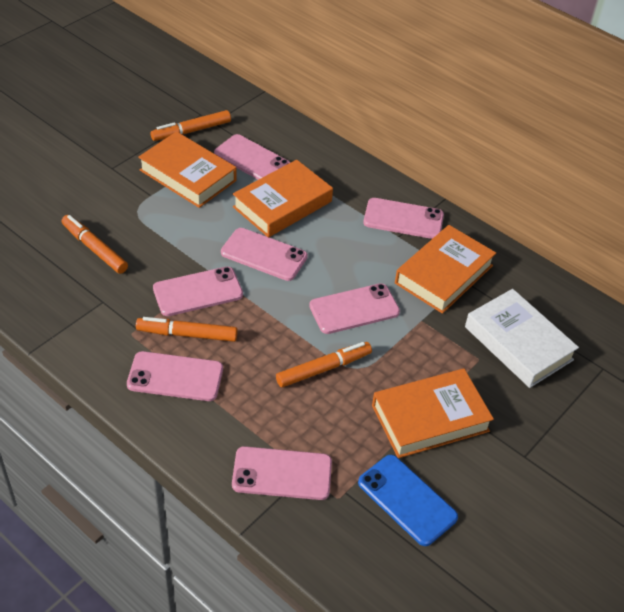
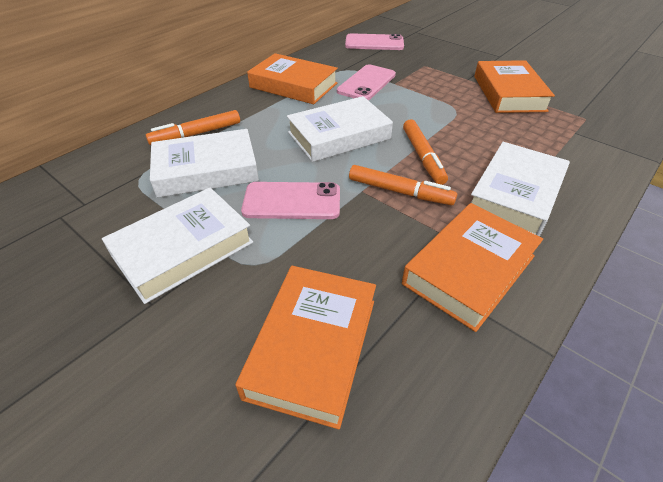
blue phone: [358,455,458,546] = 1 -> none = 0
orange marker: [62,215,128,274] [136,317,238,342] [151,110,231,141] [276,342,372,387] = 4 -> [146,110,240,145] [349,165,457,205] [403,119,448,185] = 3
pink phone: [127,351,223,401] [153,267,243,316] [214,134,291,180] [221,228,308,281] [232,446,332,500] [309,283,400,334] [363,198,444,239] = 7 -> [241,182,340,219] [337,64,396,100] [345,33,404,50] = 3
white book: [465,289,579,388] = 1 -> [102,188,253,304] [150,129,259,198] [287,96,393,162] [471,142,570,237] = 4

